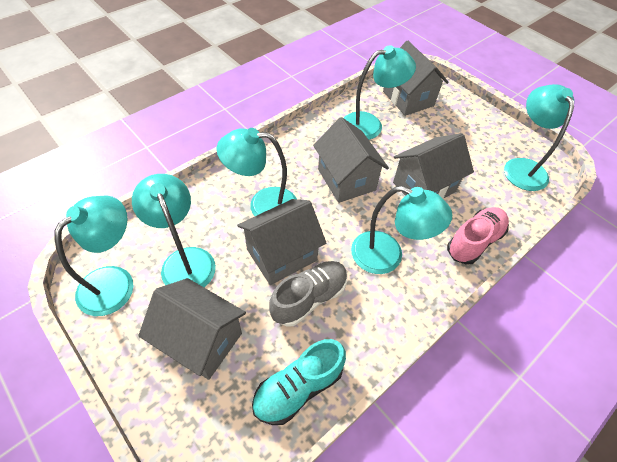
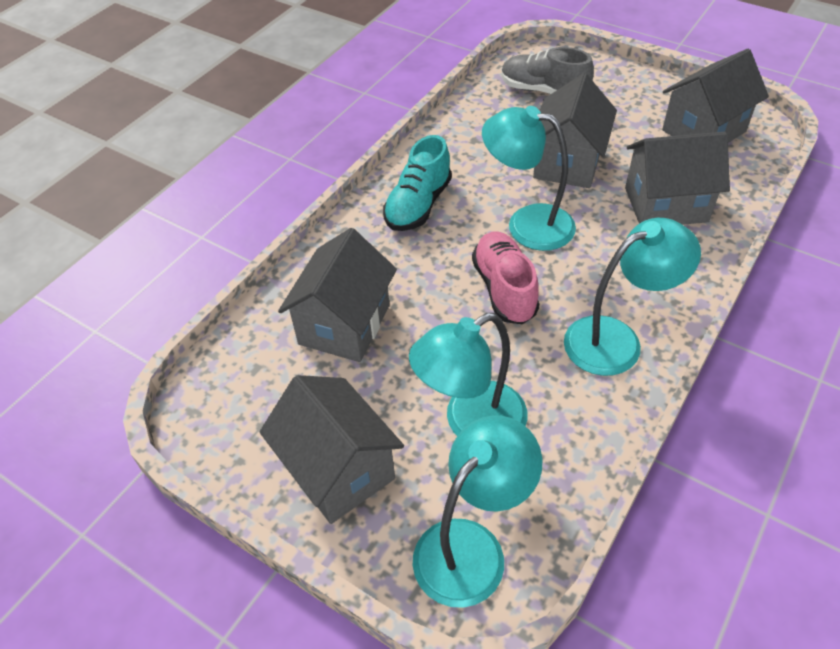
turquoise lamp: [54,195,134,316] [132,174,216,287] [216,128,297,216] [344,45,416,140] [351,186,452,274] [504,84,574,191] = 6 -> [409,313,528,436] [413,415,543,608] [482,106,576,251] [564,218,701,376] = 4

